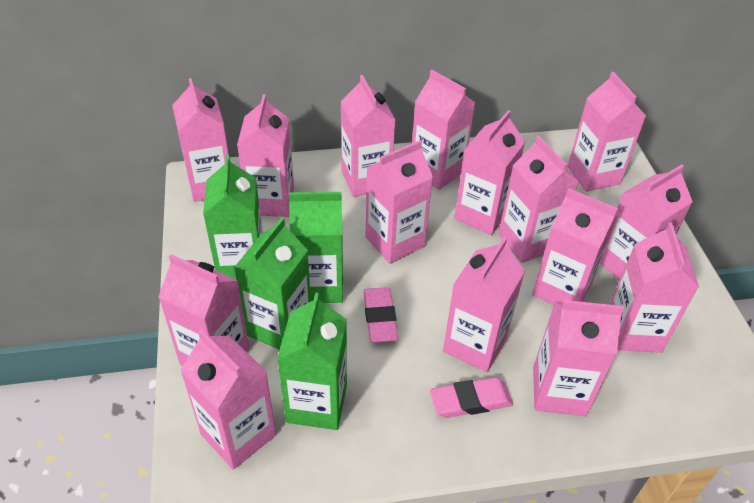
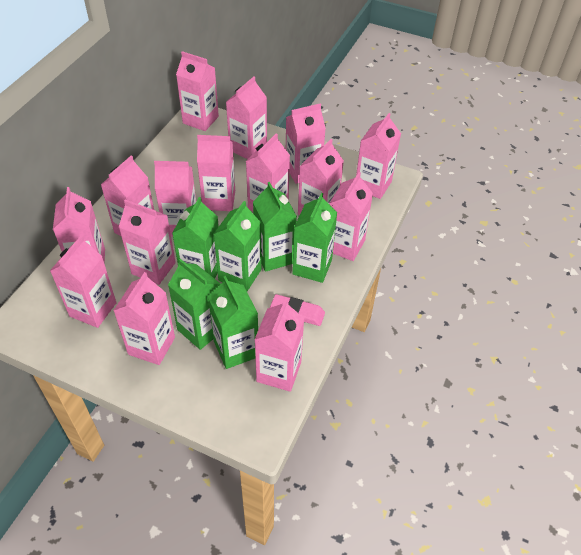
green carton: [203,155,263,279] [234,217,311,350] [277,293,347,430] [289,192,343,303] = 4 -> [168,259,221,350] [172,197,219,279] [208,276,258,369] [214,201,262,291] [253,182,297,272] [292,193,337,283] = 6
pink eraser: [363,287,398,343] [430,377,513,418] = 2 -> [270,294,325,326] = 1

